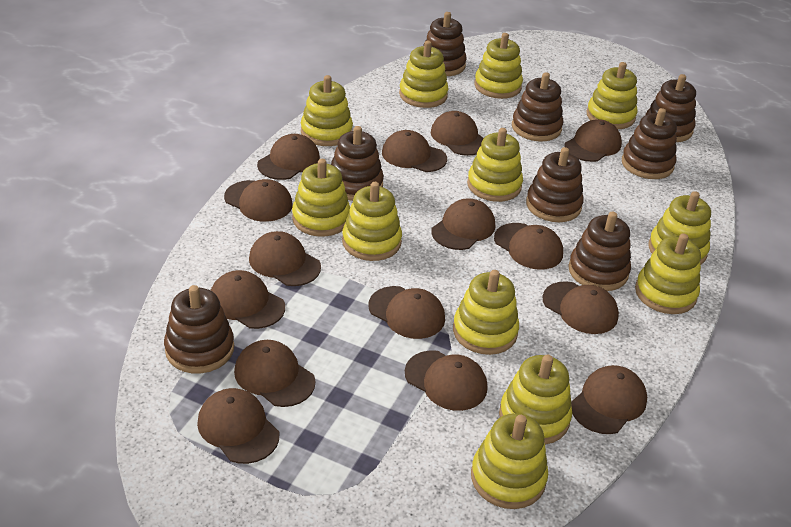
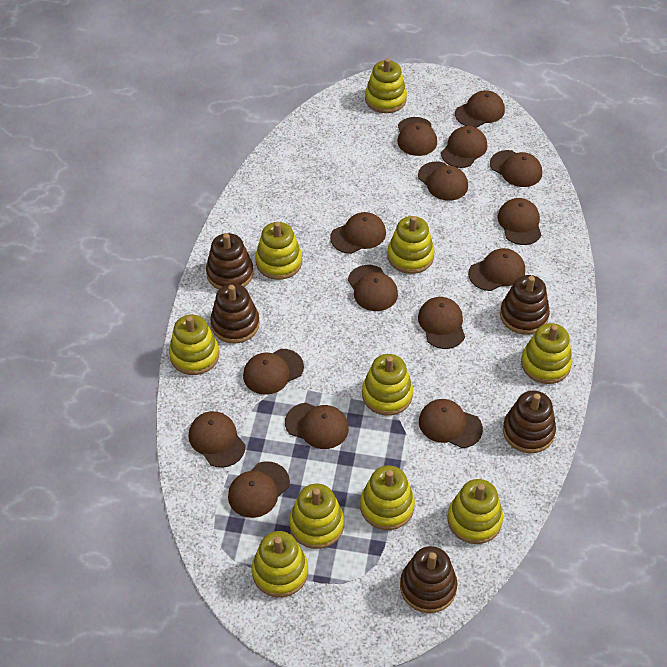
brown stacking toy: [164,285,234,374] [331,126,384,201] [423,12,467,76] [512,72,563,142] [526,147,584,222] [568,212,631,291] [622,108,677,179] [646,74,696,142] = 8 -> [206,233,254,289] [210,284,260,343] [400,546,457,613] [500,275,550,335] [503,391,556,453] = 5
yellow stacking toy: [292,159,350,237] [301,75,353,146] [342,182,402,261] [399,41,448,108] [453,270,519,355] [467,128,523,202] [471,413,548,509] [474,33,523,99] [499,354,572,445] [586,62,638,129] [635,233,701,314] [648,191,711,265] = 12 -> [169,315,219,375] [252,531,308,597] [255,222,302,280] [289,484,344,549] [360,465,415,530] [362,354,413,416] [365,58,407,113] [387,216,434,274] [448,479,503,544] [521,323,572,384] = 10

